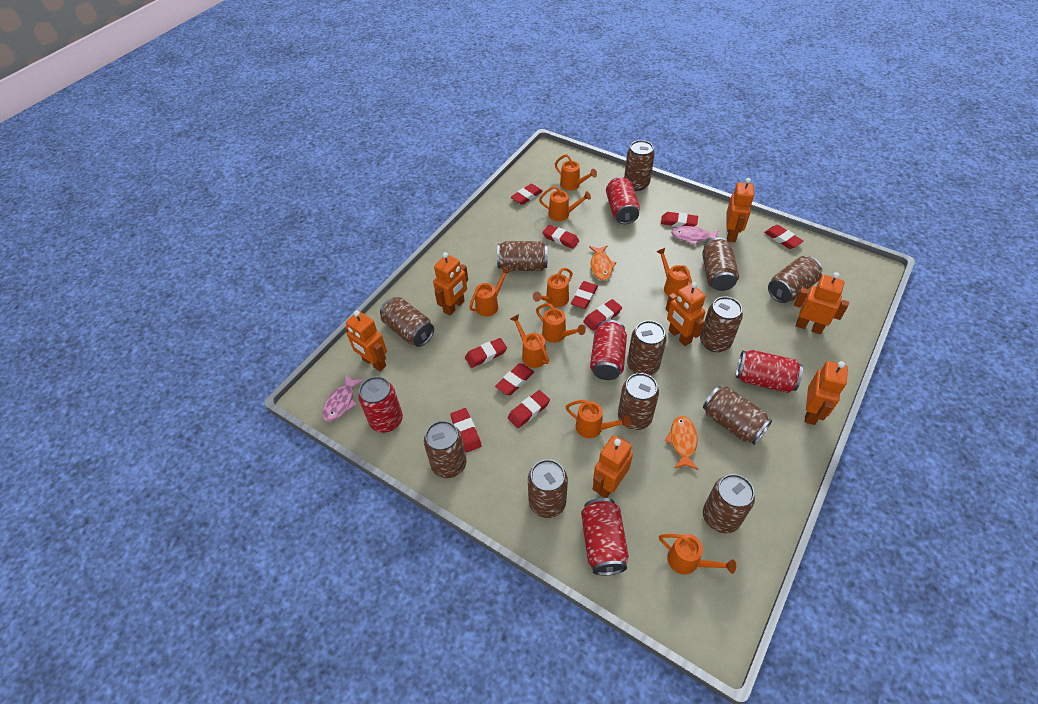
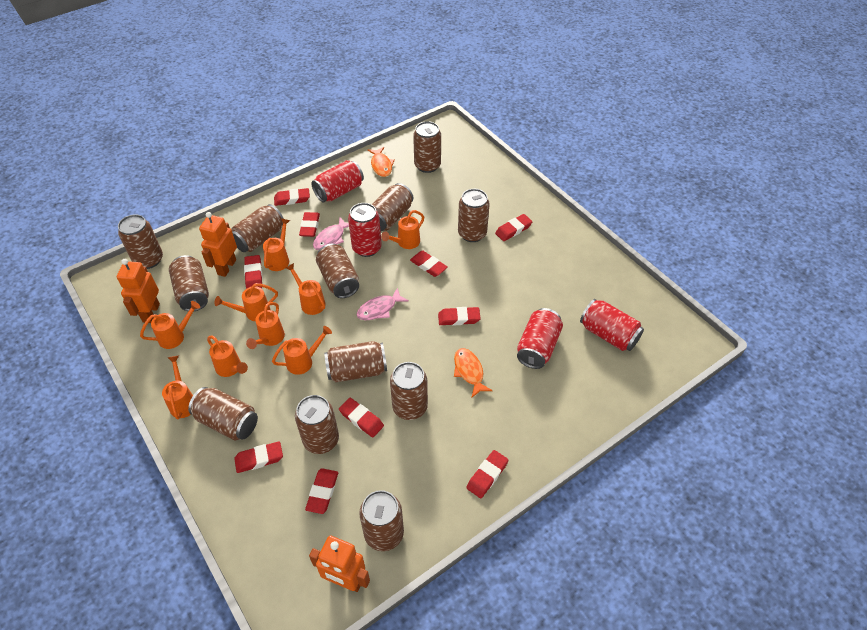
orange robot: [345,310,387,372] [433,252,468,316] [593,435,633,498] [666,282,706,346] [726,178,754,242] [794,272,849,334] [805,361,848,425] = 7 -> [117,259,160,323] [199,212,237,277] [309,536,370,592] = 3
red can: [358,376,403,433] [581,498,629,575] [590,320,627,380] [606,177,640,224] [736,350,803,393] = 5 -> [311,160,364,203] [348,203,382,257] [517,308,563,369] [580,299,644,351] = 4

